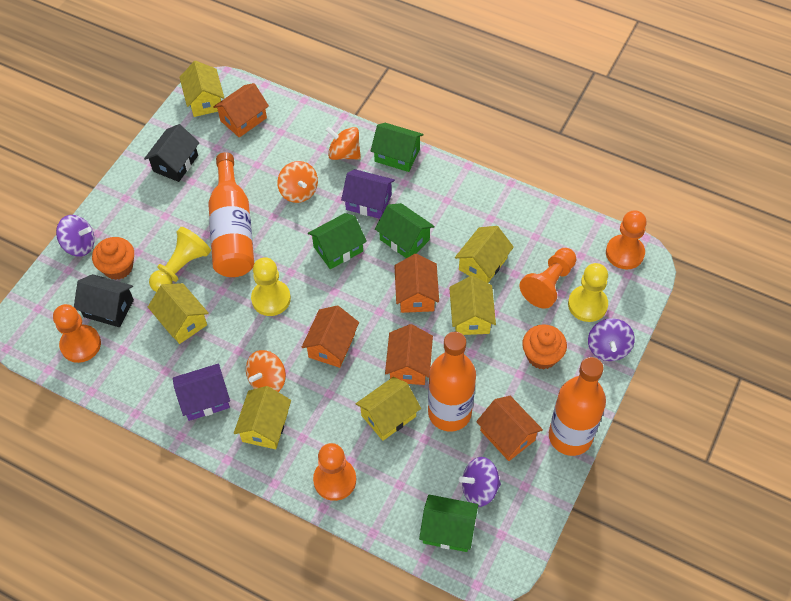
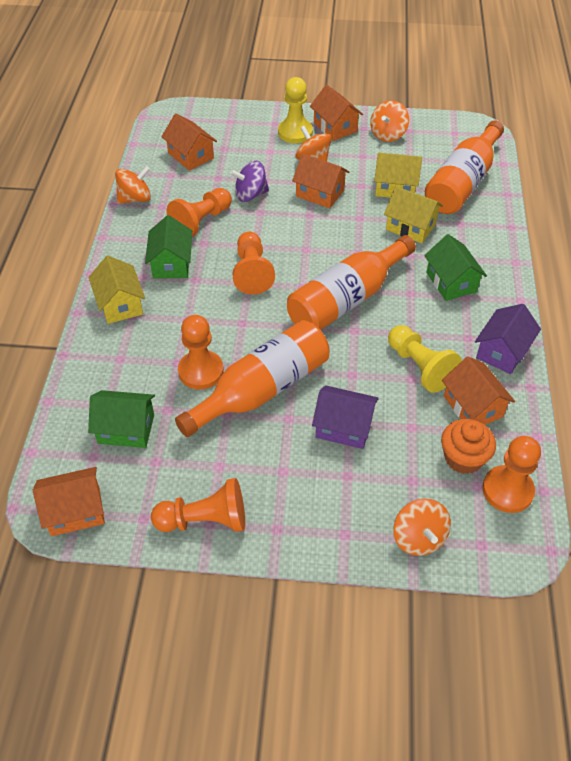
black house: [74,274,134,327] [144,124,200,182] = 2 -> none = 0
green house: [308,213,367,269] [371,123,424,172] [375,203,435,258] [419,495,478,552] = 4 -> [88,390,155,448] [145,215,192,279] [424,234,487,301] = 3
orange cupcake: [92,237,134,280] [522,324,567,369] = 2 -> [441,419,496,474] = 1
orange pawn: [53,304,101,363] [313,443,356,501] [520,248,576,309] [606,210,646,269] = 4 -> [151,478,245,532] [167,188,232,237] [178,315,224,389] [232,231,275,295] [482,436,541,513] = 5
orange spinning top: [246,350,286,392] [277,161,318,203] [326,127,361,160] = 3 -> [115,166,151,204] [295,126,332,162] [370,100,409,142] [393,499,451,556] = 4
purple spinning top: [56,215,95,257] [459,457,501,507] [588,318,635,361] = 3 -> [230,161,269,202] = 1
yellow house: [148,283,209,344] [179,61,224,117] [234,386,291,449] [356,377,421,441] [449,276,496,335] [455,226,514,283] = 6 -> [89,256,145,324] [374,153,422,198] [384,186,443,243] = 3
yellow pawn: [149,227,211,292] [251,257,291,316] [568,263,608,322] = 3 -> [278,77,313,143] [388,325,462,393] = 2

